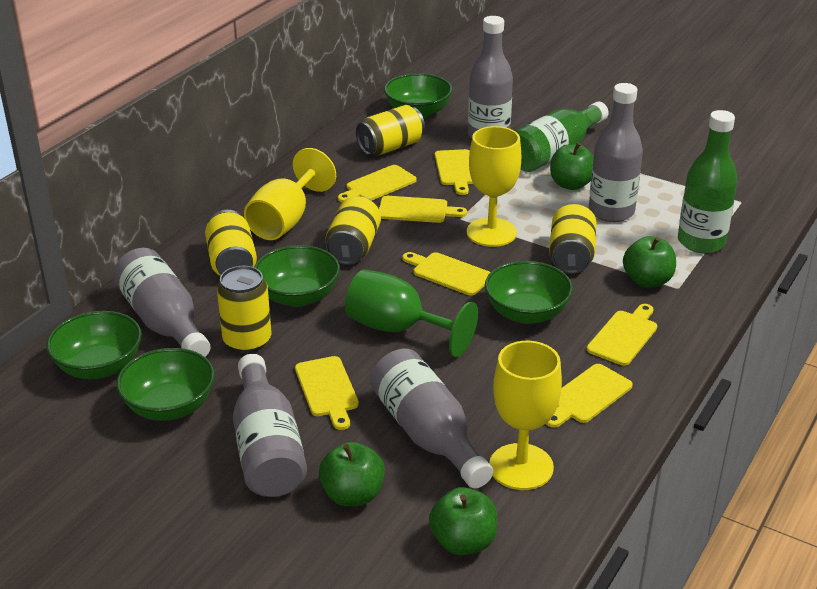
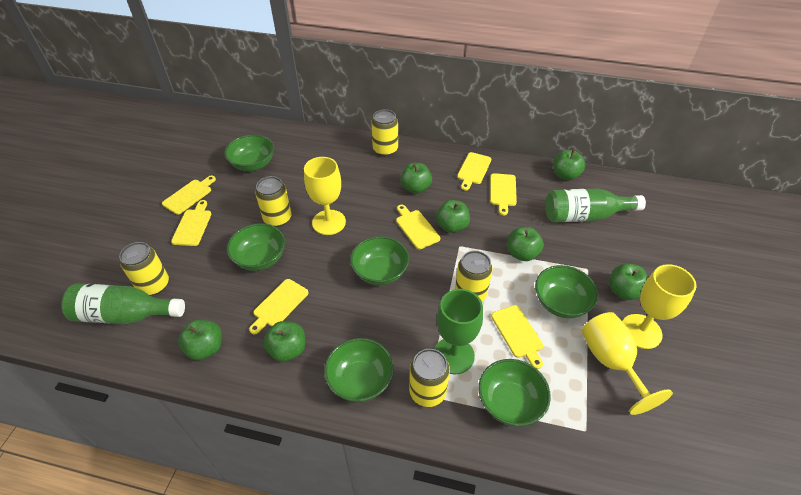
green apple: [319,442,385,506] [429,487,498,555] [550,142,594,190] [623,236,676,288] = 4 -> [178,320,222,360] [263,321,305,362] [400,163,432,194] [436,200,470,233] [507,227,544,261] [553,149,586,180] [609,263,648,300] = 7
green bowl: [46,311,142,379] [116,348,215,421] [255,245,340,307] [384,73,453,119] [485,261,573,324] = 5 -> [224,134,274,171] [227,223,285,271] [324,338,394,402] [350,236,409,285] [478,359,551,426] [535,265,599,318] = 6
grey bottle: [113,248,211,357] [233,354,307,497] [370,348,493,488] [468,16,513,138] [589,83,643,222] = 5 -> none = 0

